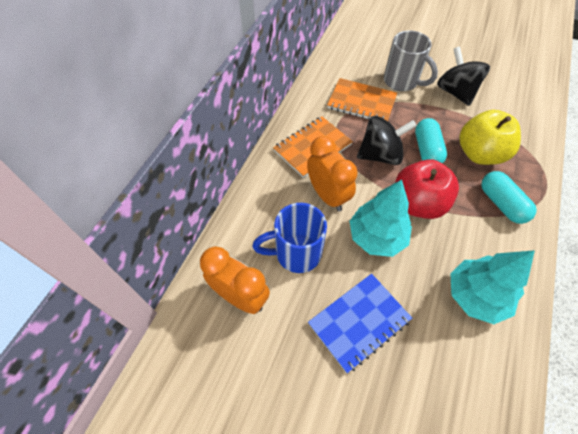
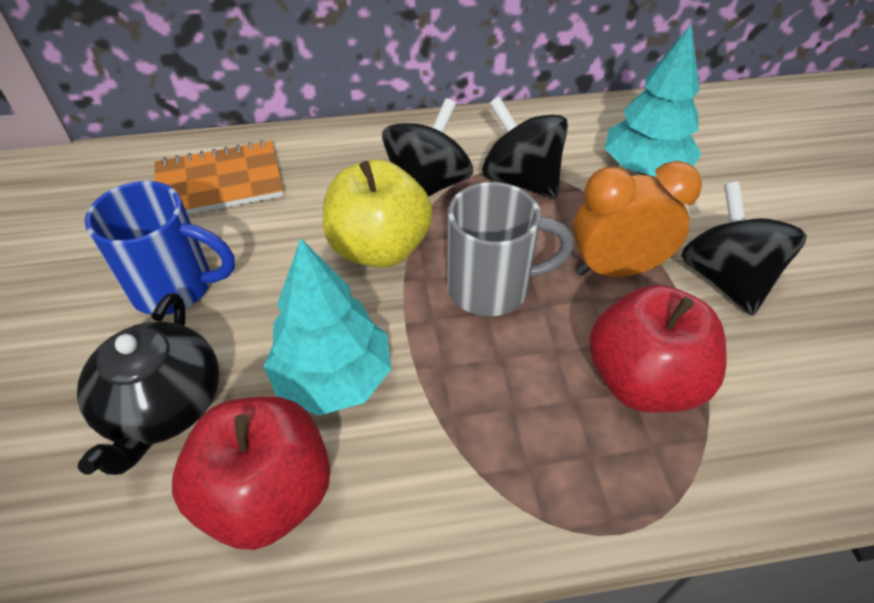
black spinning top: [357,116,417,165] [437,46,490,106] = 2 -> [382,98,473,197] [482,96,568,199] [681,181,807,316] = 3
black teapot: none = 0 -> [77,293,220,475] = 1
blue notebook: [308,274,412,373] = 1 -> none = 0
orange clock: [200,247,270,314] [307,136,358,211] = 2 -> [573,161,702,277] = 1
orange notebook: [273,116,353,178] [327,78,397,121] = 2 -> [154,140,284,215] = 1
red apple: [395,159,459,219] = 1 -> [172,396,331,550] [589,285,726,413] = 2
turquoise capsule: [415,118,447,164] [481,171,537,224] = 2 -> none = 0

